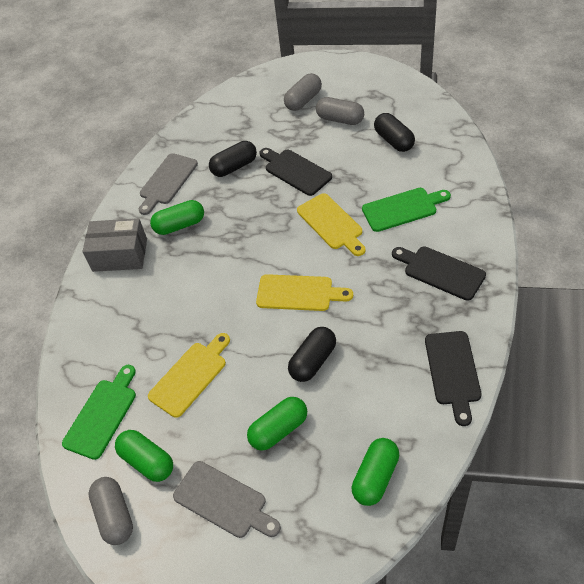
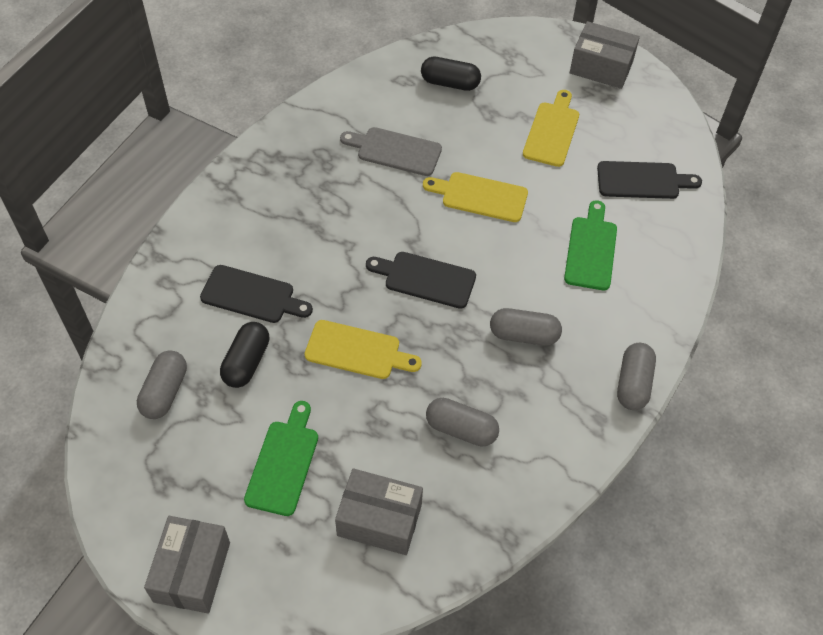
black capsule: [209,141,257,177] [288,327,336,382] [374,113,415,152] = 3 -> [220,322,269,388] [421,57,481,91] = 2
green capsule: [115,430,173,482] [150,200,204,235] [247,397,307,451] [352,438,399,506] = 4 -> none = 0
grey box: [83,218,147,272] = 1 -> [144,516,230,614] [335,468,423,555] [570,21,640,89] = 3
grey capsule: [88,477,133,545] [284,73,322,111] [316,97,364,125] = 3 -> [137,350,187,419] [426,398,499,446] [490,308,562,346] [617,343,656,410] = 4
grey cutting board: [139,153,198,215] [173,461,281,538] = 2 -> [340,127,442,176] = 1

